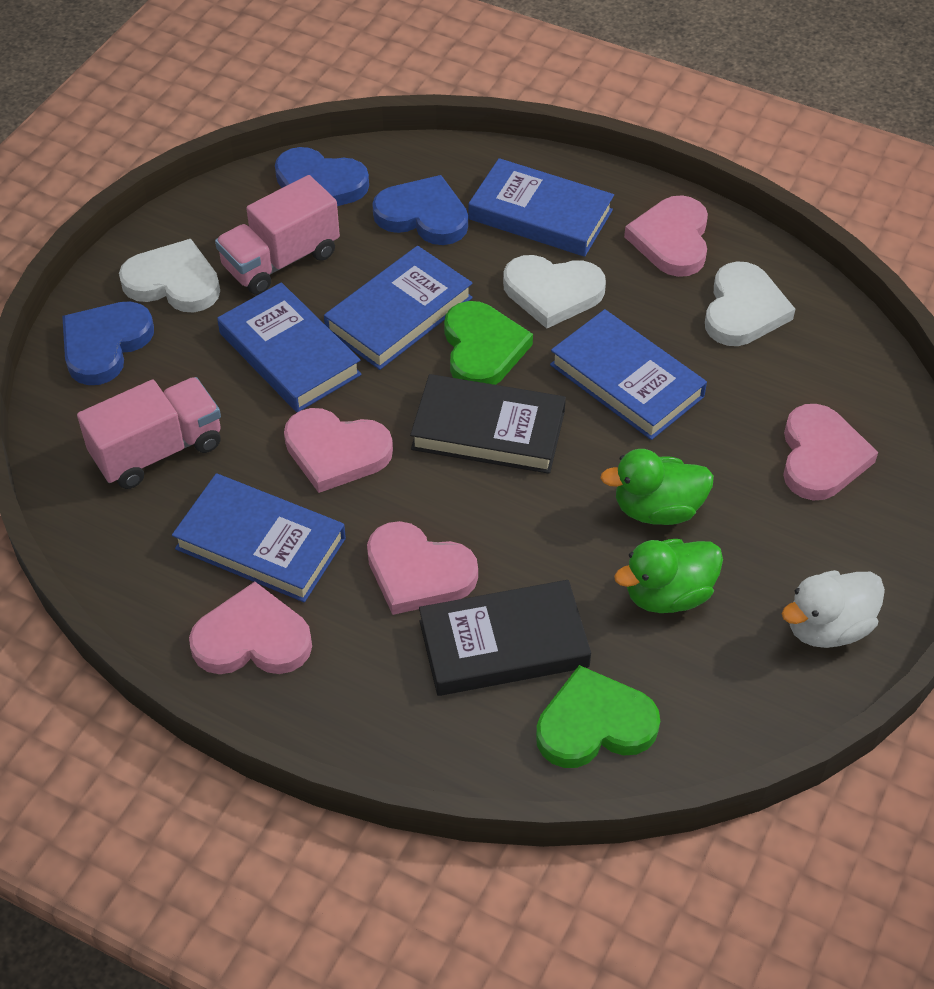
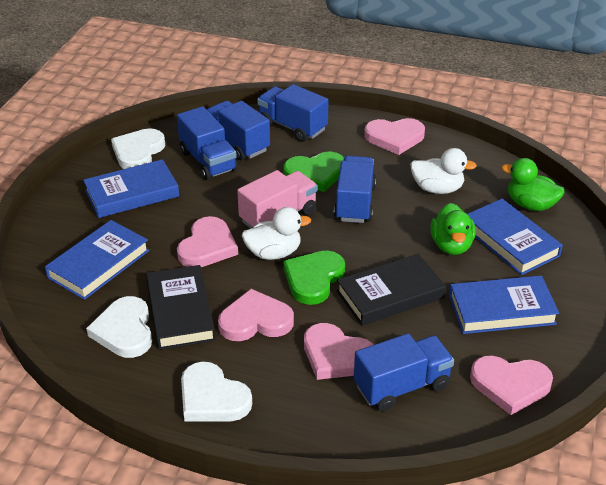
blue book: [172,473,346,602] [217,282,362,412] [324,246,473,370] [469,158,614,257] [550,309,707,440] = 5 -> [45,220,149,300] [83,159,179,218] [449,276,559,334] [468,199,563,275] = 4
blue heart: [62,301,154,385] [275,147,369,206] [372,175,468,245] = 3 -> none = 0
blue truck: none = 0 -> [177,106,238,180] [207,101,270,160] [257,84,328,142] [334,156,376,223] [354,333,454,411] = 5
pink truck: [77,377,221,489] [215,175,340,295] = 2 -> [237,170,318,229] = 1
white duck: [782,570,885,648] = 1 -> [242,207,311,260] [410,148,477,194] = 2

